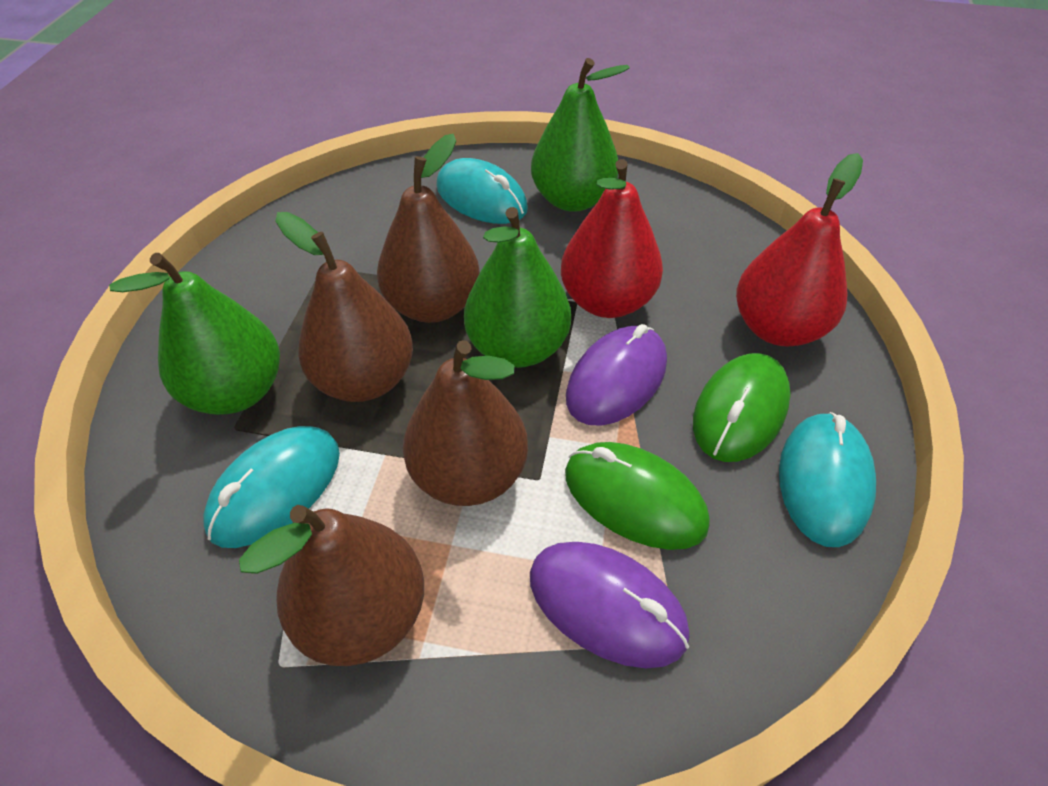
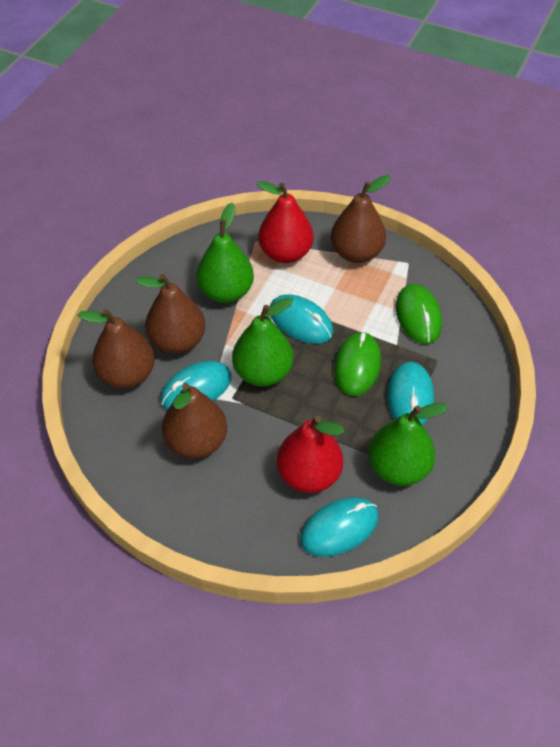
purple mouse: [530,542,689,668] [566,324,667,426] = 2 -> none = 0
turquoise mouse: [203,426,340,548] [436,158,528,224] [779,412,876,547] = 3 -> [160,361,232,410] [270,294,333,344] [300,497,379,557] [387,362,434,425] = 4

